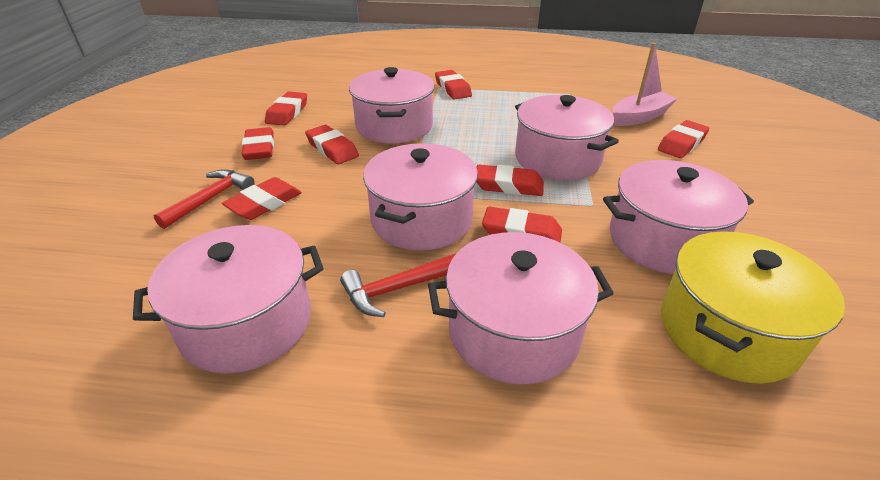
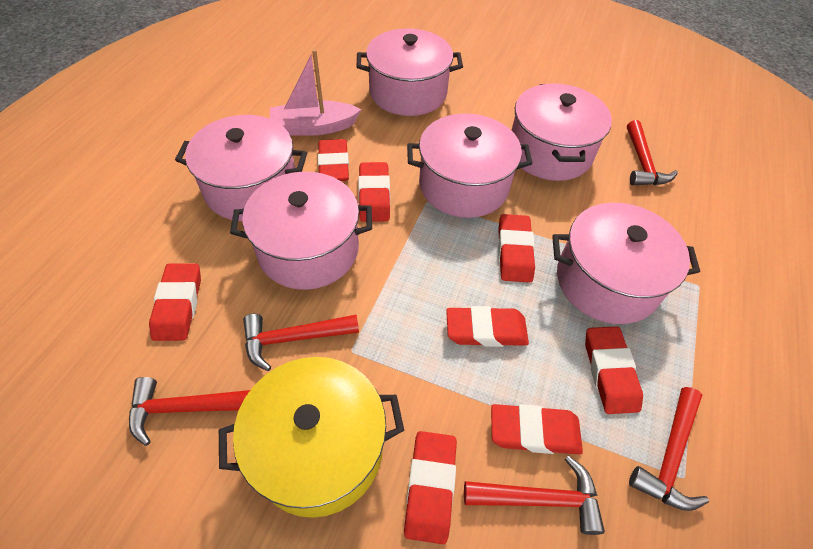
red hammer: [154,169,255,229] [340,254,456,317] = 2 -> [129,377,250,446] [243,314,359,371] [464,456,605,535] [627,120,678,185] [629,387,709,511] = 5

